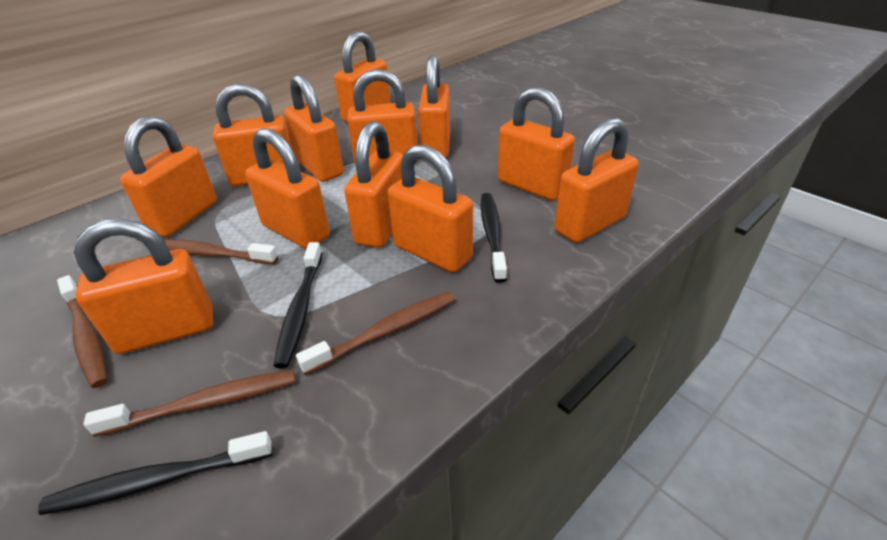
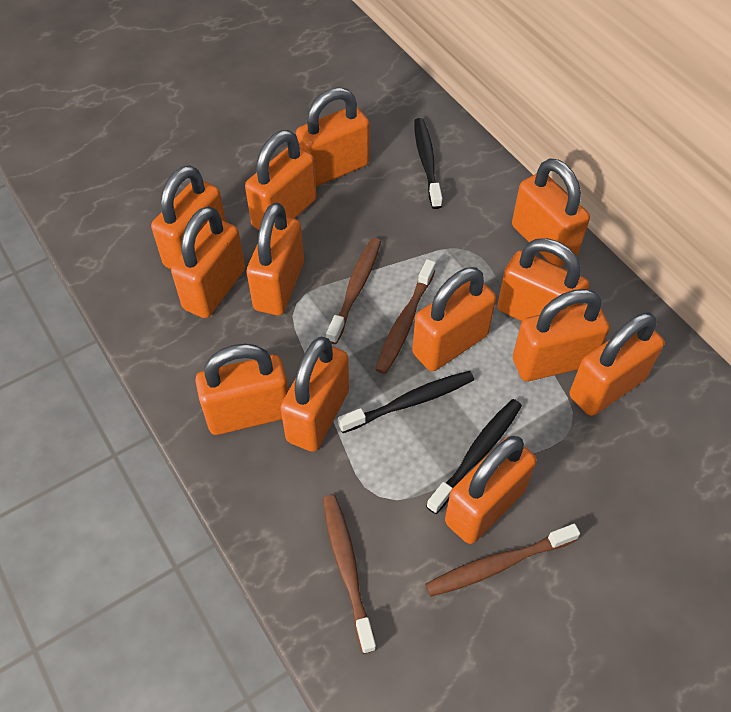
orange padlock: [74,219,213,354] [120,116,217,237] [213,84,292,186] [245,128,330,249] [284,74,344,182] [334,31,391,122] [344,121,403,248] [347,69,418,165] [387,144,473,272] [418,55,450,158] [498,87,575,201] [554,118,639,243] = 12 -> [151,165,226,269] [171,206,245,318] [195,344,289,435] [245,130,317,230] [247,202,304,315] [280,337,349,452] [296,87,369,187] [412,267,496,371] [445,436,536,544] [497,238,589,321] [512,158,590,267] [513,289,610,381] [570,312,665,416] = 13

